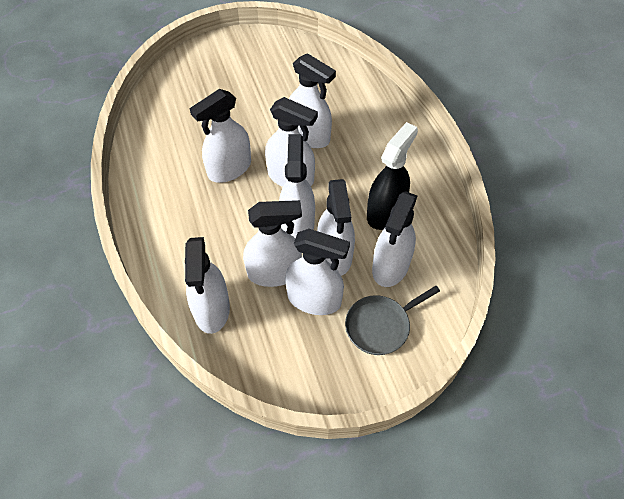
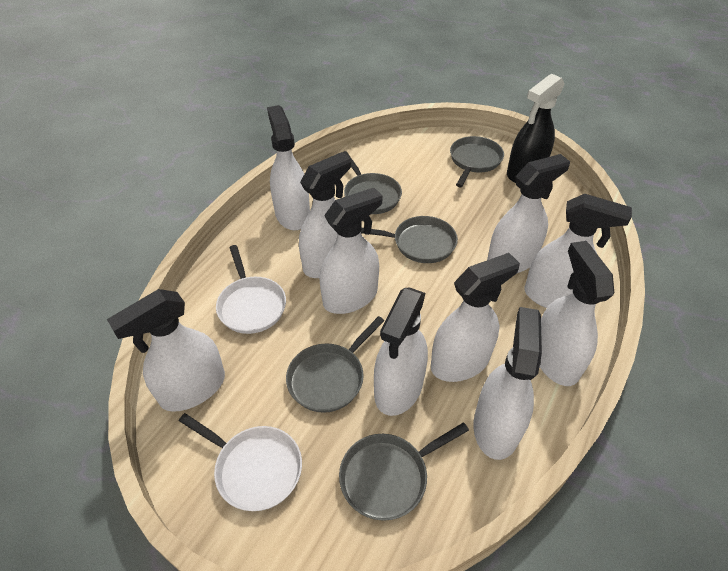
grey pan: [345,286,440,355] = 1 -> [286,316,384,413] [339,422,469,521] [343,151,402,214] [361,216,458,263] [450,136,504,187] = 5
white pan: none = 0 -> [179,413,302,511] [216,245,286,334] = 2
white spray bottle: [185,237,230,334] [189,89,251,183] [243,200,302,287] [265,97,318,187] [279,134,315,238] [285,229,350,315] [289,53,336,148] [317,179,355,276] [372,191,417,287] = 9 -> [107,289,225,412] [267,105,310,230] [299,152,352,278] [320,188,383,314] [374,287,428,416] [431,253,520,382] [473,307,542,460] [487,154,570,273] [524,194,632,308] [540,241,614,386] = 10

